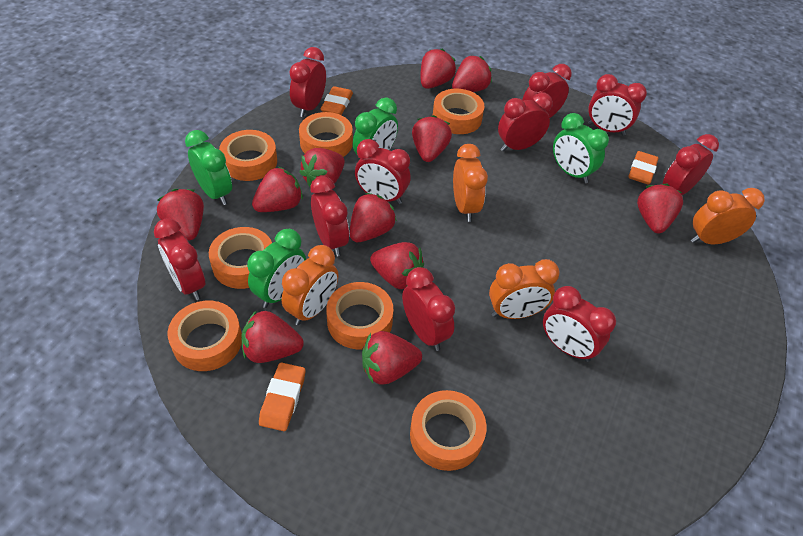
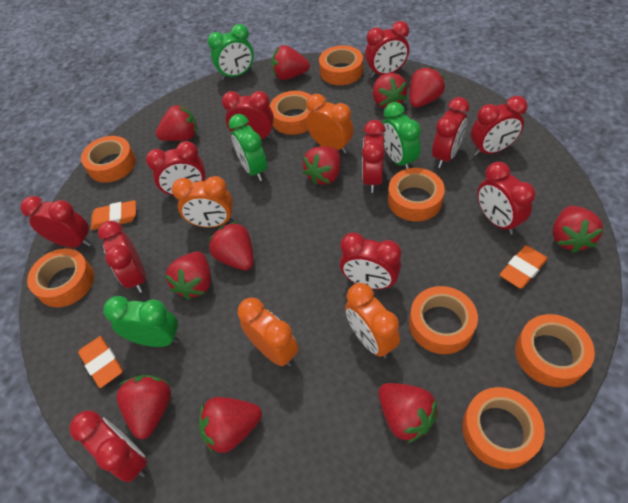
orange tape: [168,301,242,371] [209,227,272,289] [219,130,277,181] [299,112,353,157] [326,282,393,349] [410,390,487,471] [433,89,485,134] = 7 -> [27,248,94,307] [81,136,136,183] [270,91,311,135] [319,45,363,85] [388,168,445,221] [409,286,478,354] [462,387,545,469] [515,314,595,387] = 8
red clock: [154,218,205,300] [289,47,326,117] [310,176,349,257] [355,139,410,204] [402,267,455,351] [498,92,553,152] [522,64,572,118] [543,286,616,362] [588,74,647,136] [663,134,719,195] = 10 -> [20,196,91,248] [69,411,147,483] [98,221,146,293] [146,141,206,197] [222,91,274,140] [340,232,401,289] [362,120,386,193] [365,21,409,78] [432,97,469,168] [471,96,528,156] [477,162,535,235] = 11

